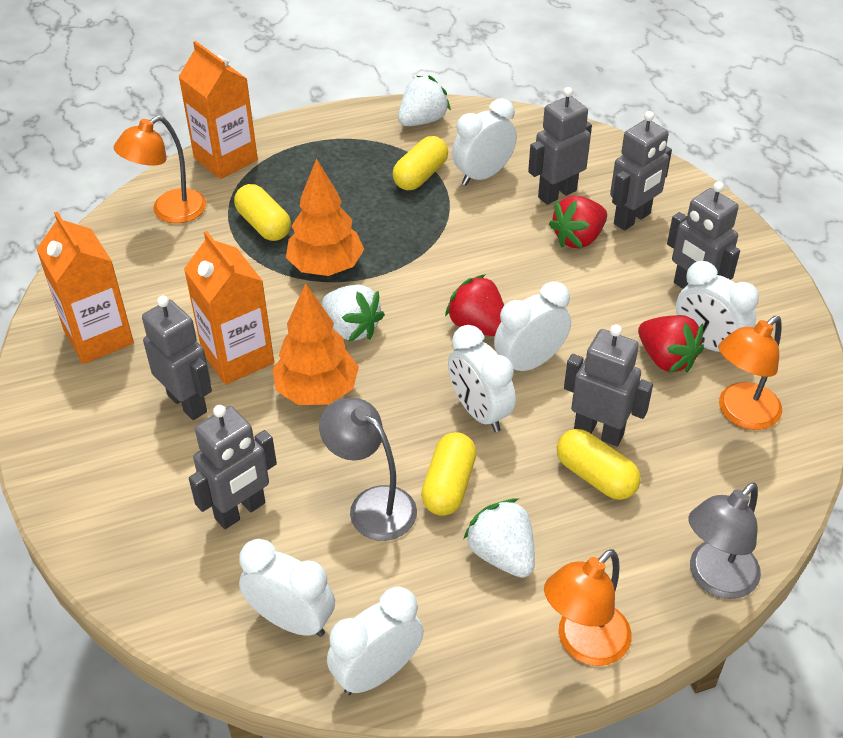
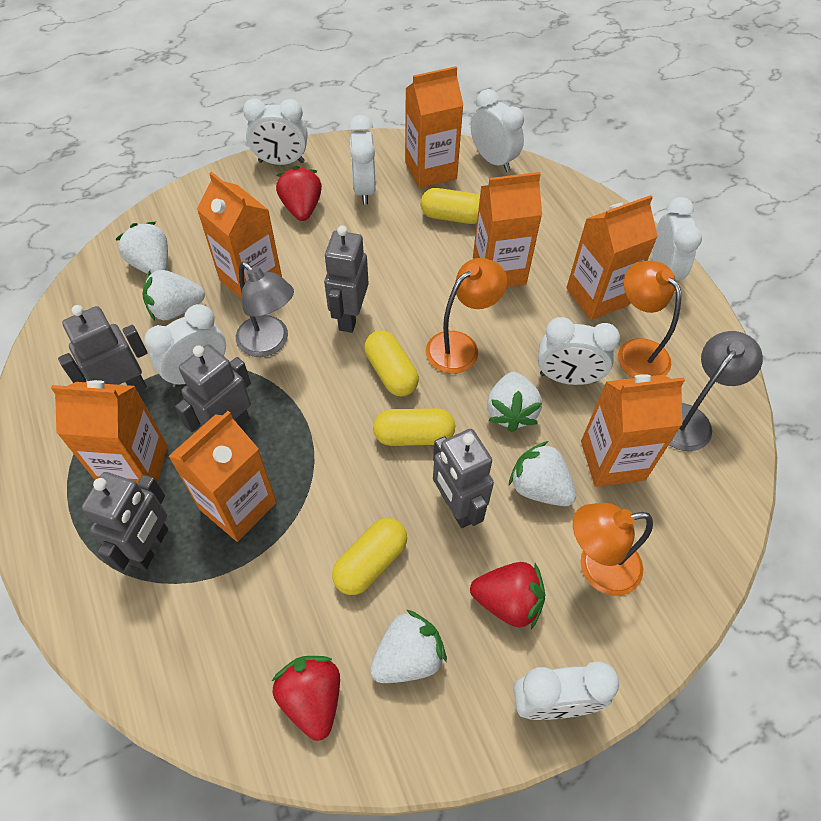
grey robot: [142,296,212,420] [189,405,277,529] [528,87,592,205] [564,324,653,446] [610,111,672,231] [667,181,740,289] = 6 -> [58,305,148,391] [82,472,168,571] [175,344,251,432] [324,226,369,333] [433,429,494,528] = 5
orange carton: [37,212,134,364] [179,41,258,179] [184,231,274,385] = 3 -> [51,380,168,483] [168,411,277,542] [197,172,282,300] [405,66,464,188] [473,172,542,287] [566,195,658,320] [581,374,685,487] = 7
orange tree: [272,283,359,405] [286,158,364,276] = 2 -> none = 0
white clock: [239,539,335,637] [327,587,424,695] [448,325,516,432] [452,98,517,185] [494,282,571,371] [676,261,759,352] = 6 -> [144,304,226,388] [243,98,308,165] [349,115,376,204] [471,89,524,172] [513,661,619,720] [538,317,620,385] [652,197,702,281] = 7
white strawberry: [322,285,385,341] [398,76,451,126] [464,498,535,578] = 3 -> [115,222,168,274] [143,270,205,321] [370,610,447,683] [487,372,542,432] [509,441,576,506] = 5

